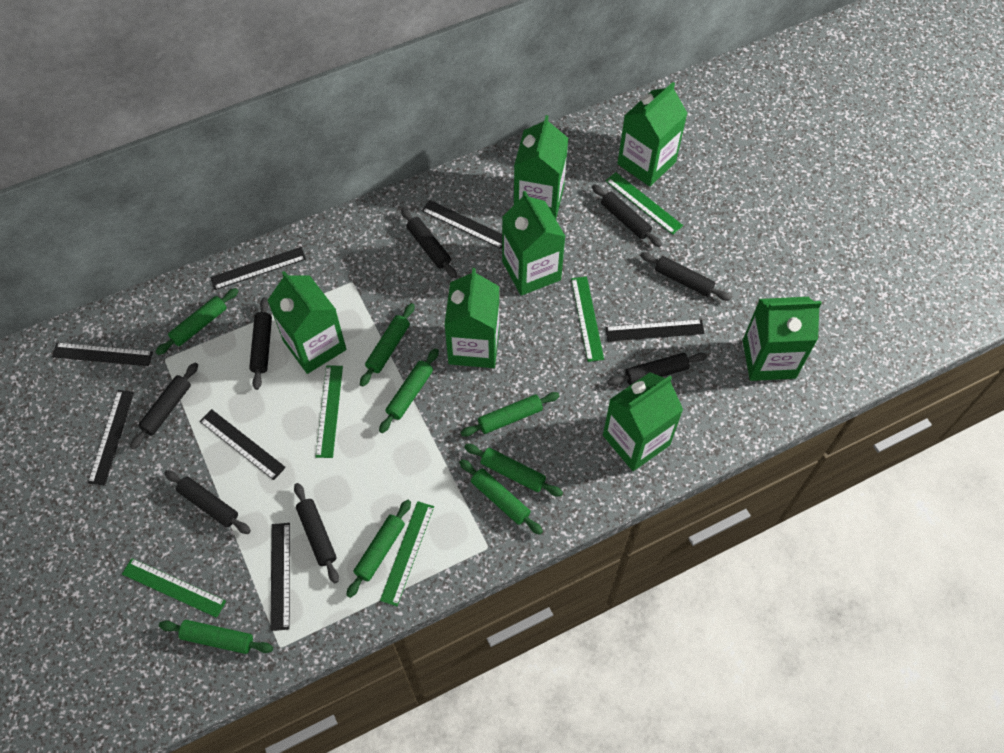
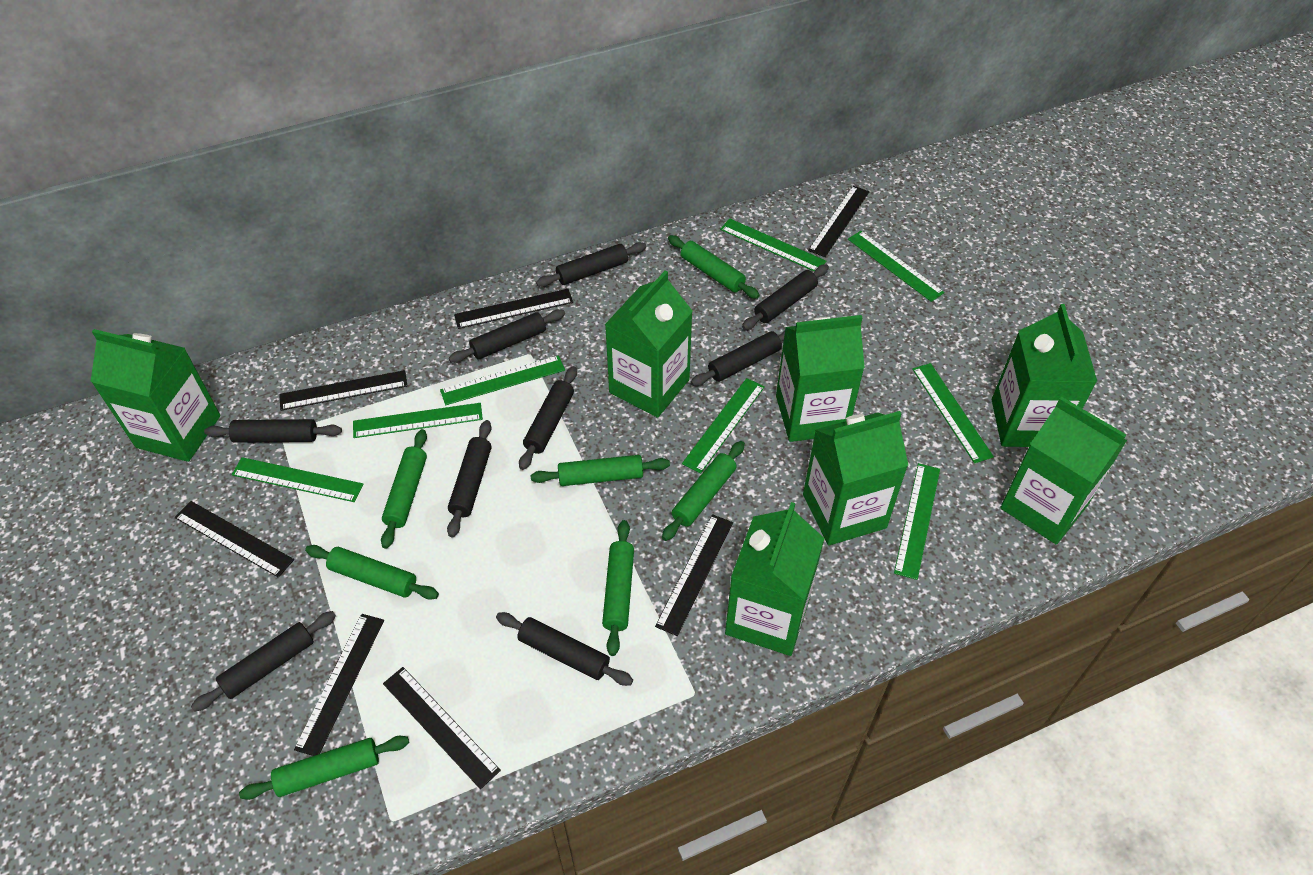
black rolling pin: [130,363,198,449] [164,470,251,534] [249,297,272,390] [294,483,339,583] [401,208,457,278] [592,184,662,247] [607,353,707,386] [640,252,731,301] = 8 -> [191,611,336,712] [204,419,342,443] [447,420,491,537] [449,309,565,363] [496,612,633,686] [519,366,577,470] [536,242,647,287] [691,331,785,386] [742,264,829,330] = 9
green rolling pin: [156,288,238,355] [159,620,273,654] [346,500,411,598] [360,303,415,386] [379,348,439,433] [459,459,543,535] [460,392,560,436] [464,444,563,497] = 8 -> [239,736,409,800] [305,545,439,600] [381,429,427,549] [531,455,670,486] [602,520,634,656] [662,441,745,541] [668,235,760,299] = 7
green ruler: [122,558,226,618] [315,365,343,458] [380,501,434,606] [571,276,604,362] [605,172,683,235] = 5 -> [232,457,364,502] [353,403,483,438] [440,355,565,405] [682,378,765,474] [720,219,826,271] [848,231,945,302] [894,463,940,580] [912,363,994,463] = 8

